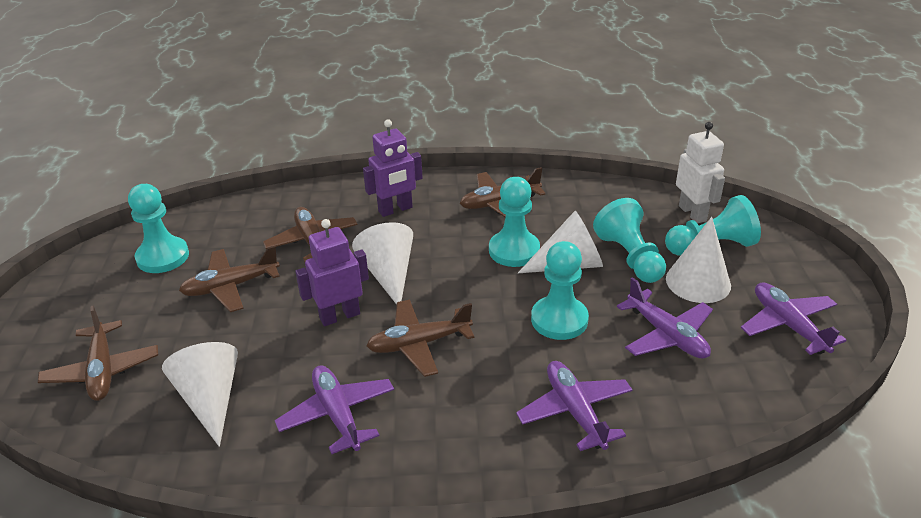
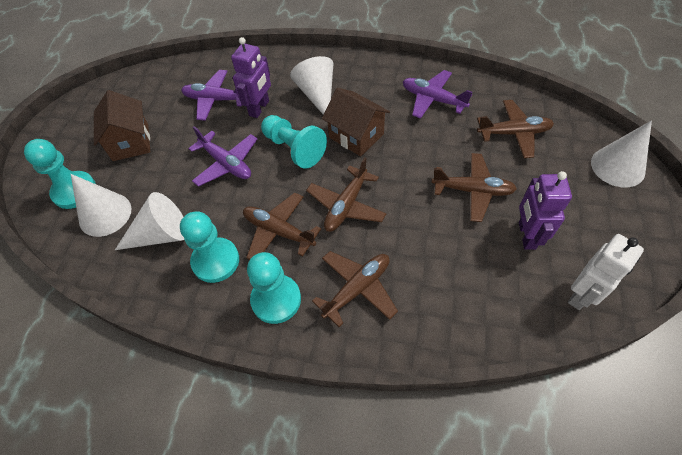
brown house: none = 0 -> [94,90,150,161] [322,88,390,156] = 2
purple plane: [275,365,394,454] [516,361,633,451] [617,277,713,359] [741,282,847,355] = 4 -> [181,70,242,121] [188,126,257,187] [403,70,473,119] = 3
turquoise pawn: [128,184,189,273] [489,177,540,267] [531,241,589,340] [593,198,666,283] [665,195,761,256] = 5 -> [24,139,96,209] [180,211,239,283] [247,252,301,324] [261,115,327,169] = 4

